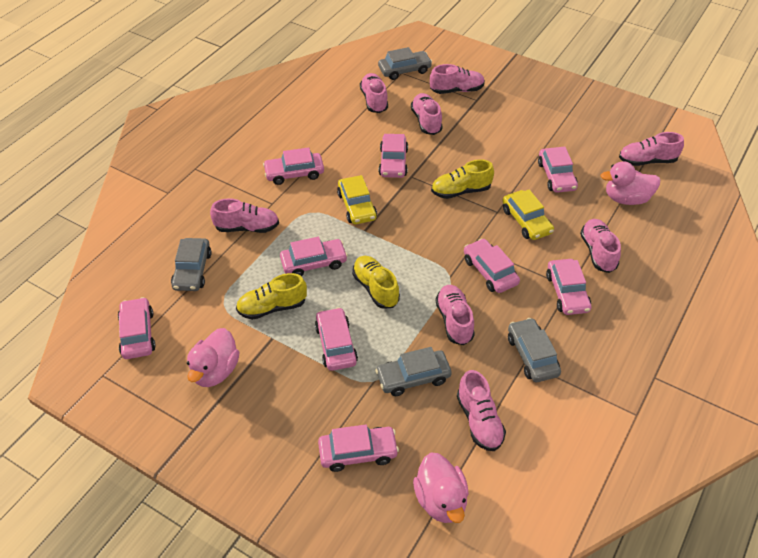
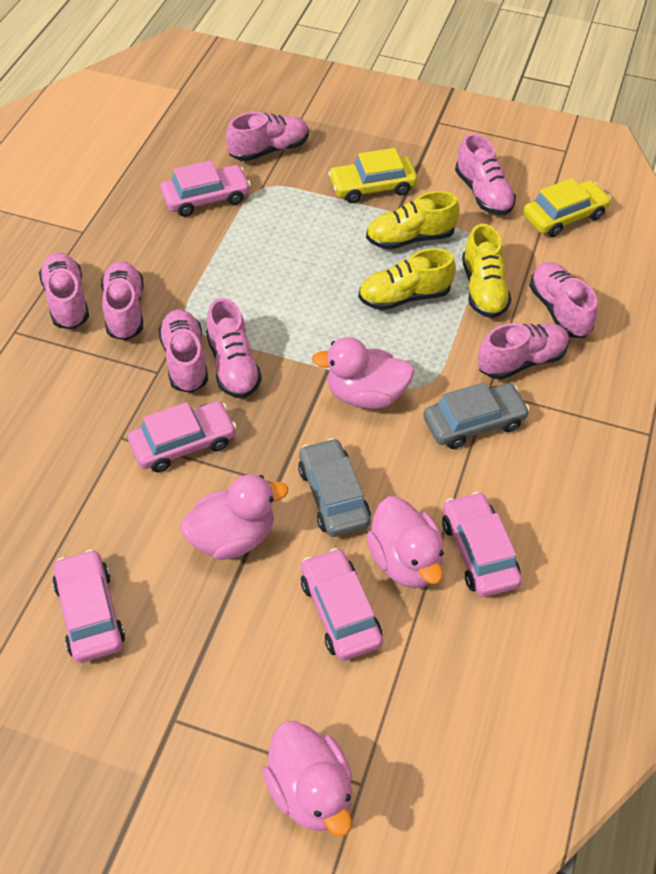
grey car: [171,238,212,291] [375,347,452,396] [378,47,432,80] [508,318,561,382] = 4 -> [298,438,371,537] [423,382,530,449] = 2
pink car: [118,297,156,359] [263,147,324,185] [280,237,348,276] [315,307,358,371] [318,424,399,472] [379,134,408,178] [464,238,520,293] [538,147,578,193] [546,259,591,315] = 9 -> [52,549,125,663] [128,401,237,472] [160,160,251,217] [301,548,383,661] [442,492,522,597] = 5
pink duck: [187,328,240,387] [413,453,469,523] [601,161,660,205] = 3 -> [181,474,288,560] [263,721,352,836] [312,337,414,409] [366,496,444,588] = 4

